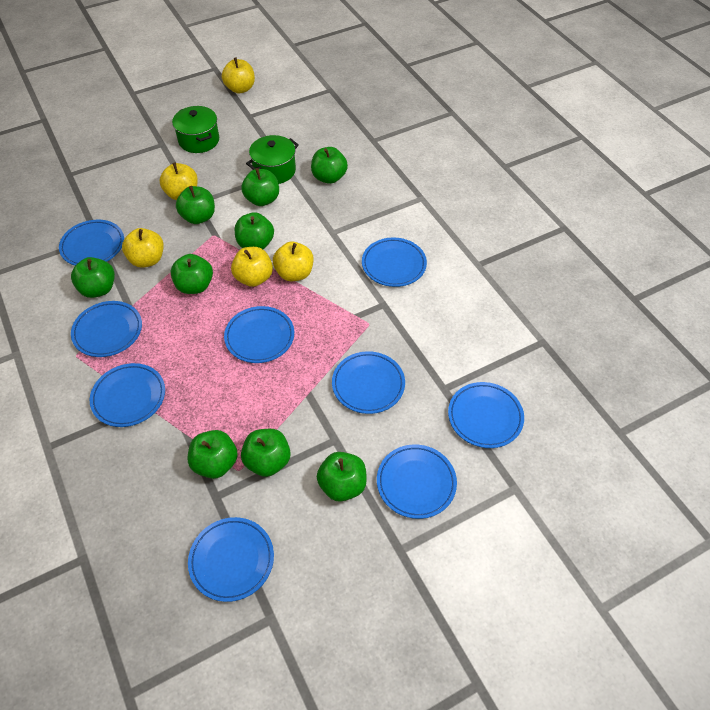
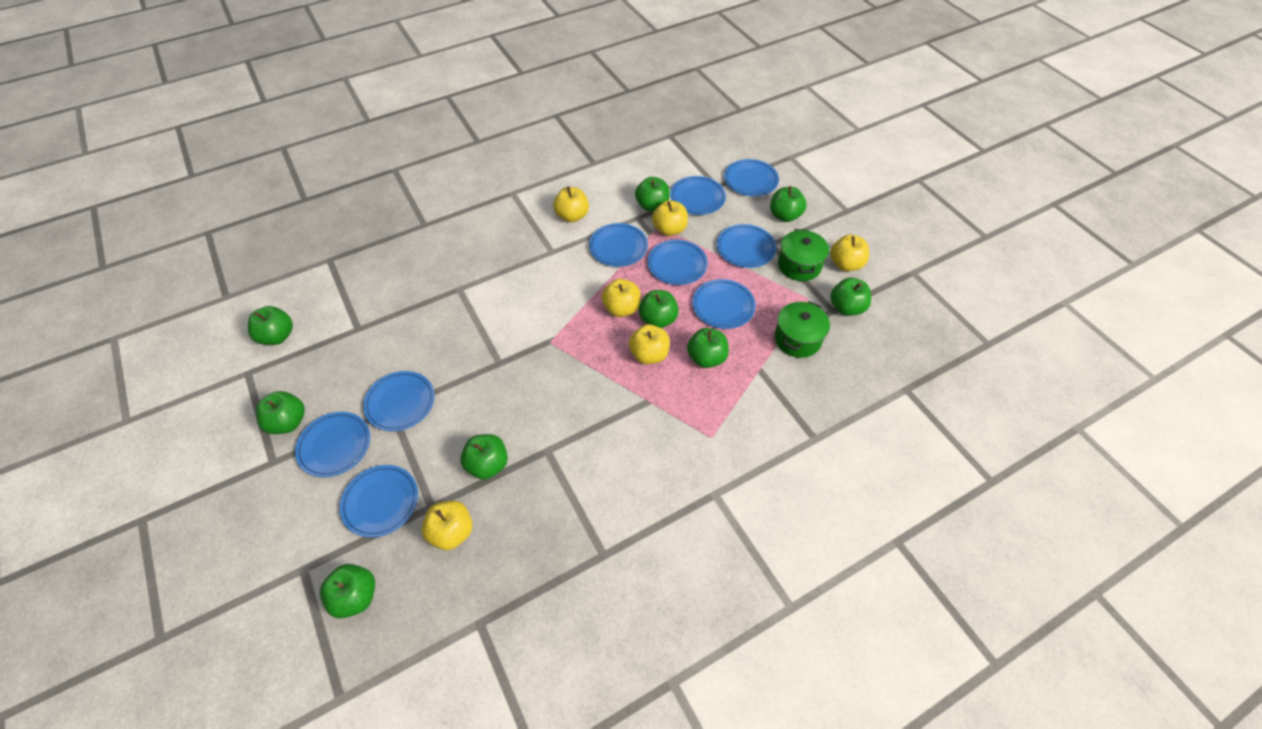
yellow apple: [122,228,164,268] [159,162,198,200] [222,57,255,94] [231,247,273,287] [273,242,313,281] = 5 -> [421,501,472,550] [553,187,589,222] [601,279,641,317] [629,324,670,364] [652,200,688,236] [830,235,869,271] = 6

